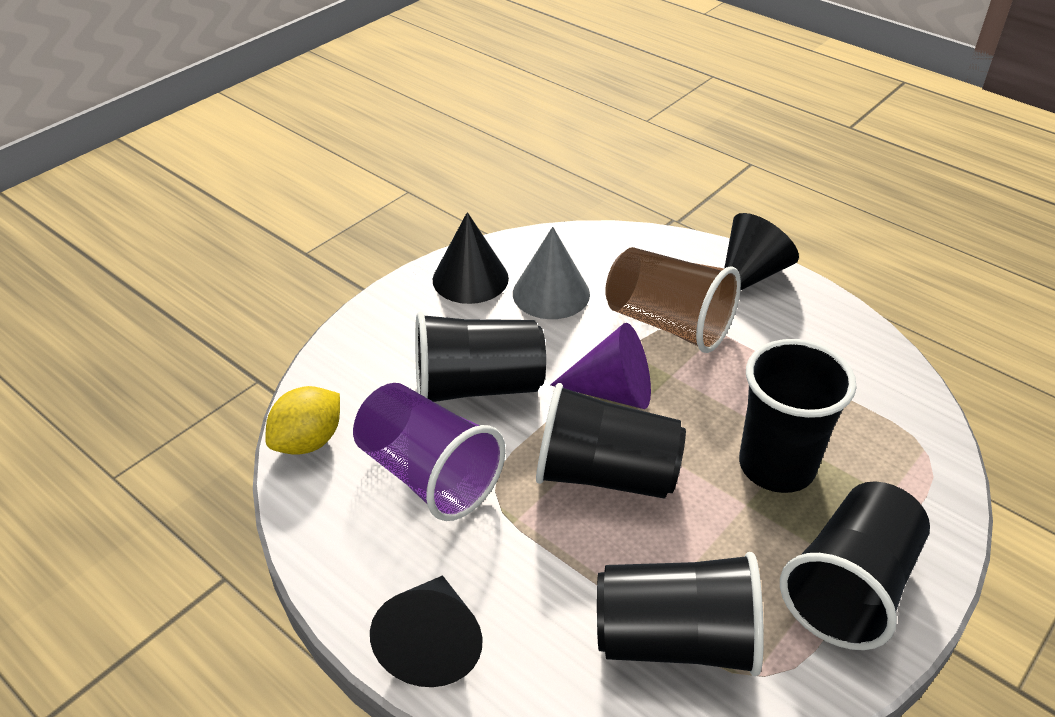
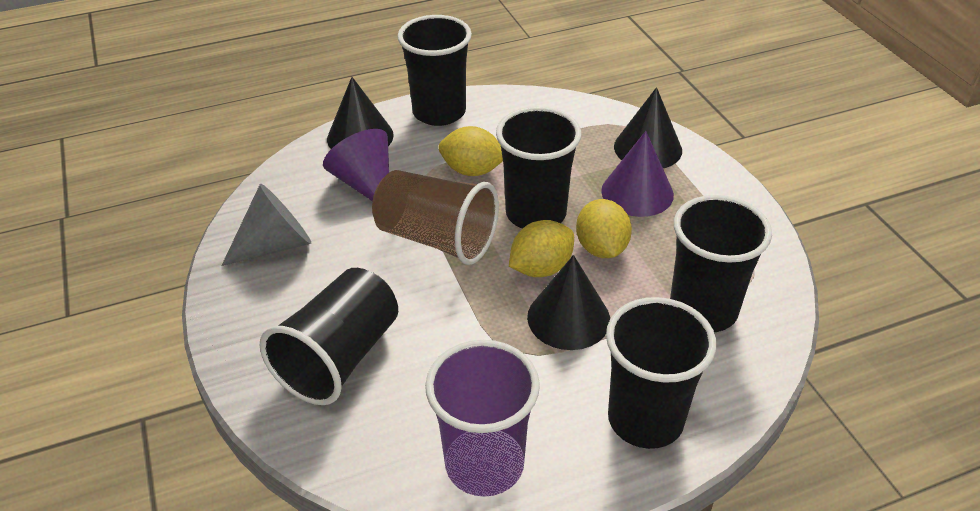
purple cone: [550,323,651,409] = 1 -> [323,129,389,201] [601,131,674,217] = 2
yellow lemon: [265,386,340,455] = 1 -> [438,126,503,176] [509,220,574,277] [576,199,632,258] = 3

